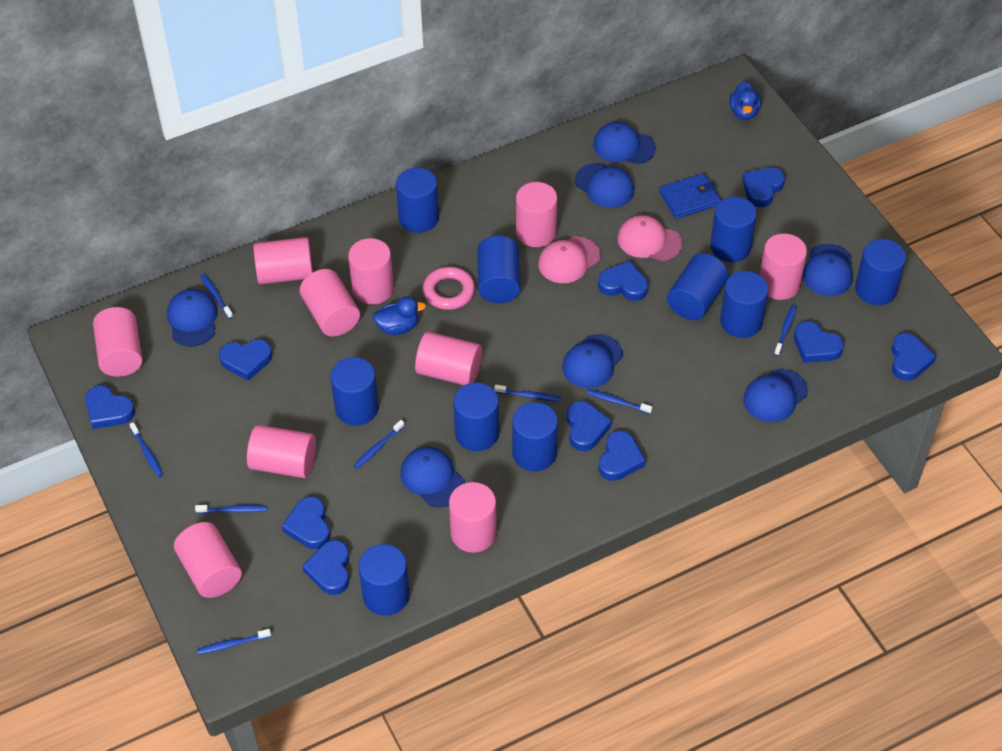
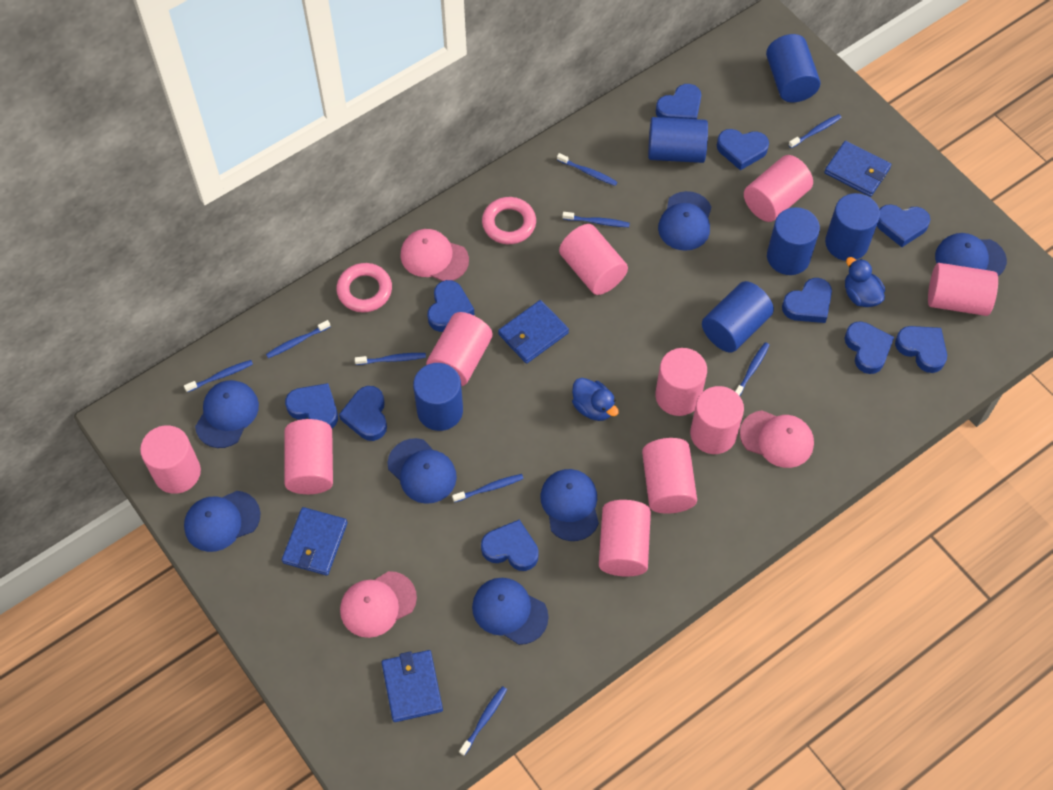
blue cylinder: [330,357,379,426] [358,544,410,616] [396,168,439,233] [453,383,499,451] [477,236,520,303] [512,402,558,471] [667,253,728,320] [710,196,757,262] [720,271,768,338] [855,239,906,305] = 10 -> [413,363,463,431] [648,117,708,163] [702,281,774,352] [766,34,820,102] [767,207,820,275] [825,193,880,261] = 6
blue toothbrush: [129,422,163,477] [195,505,267,513] [197,629,271,654] [200,273,233,319] [354,420,405,469] [494,385,562,402] [587,389,652,414] [774,305,797,356] = 8 -> [184,360,253,392] [266,320,330,358] [355,353,426,365] [452,474,523,503] [459,686,507,756] [557,153,617,186] [562,212,630,227] [735,342,769,396] [788,114,842,148] = 9
blue wallet: [659,173,721,219] = 1 -> [282,507,348,576] [381,650,443,722] [498,300,569,364] [824,141,891,197] = 4
pink cap: [538,236,601,283] [618,215,683,261] = 2 -> [340,571,417,638] [400,229,469,281] [740,410,814,468] = 3
pink ring: [423,267,475,310] = 1 -> [336,263,392,312] [482,197,536,244] = 2

